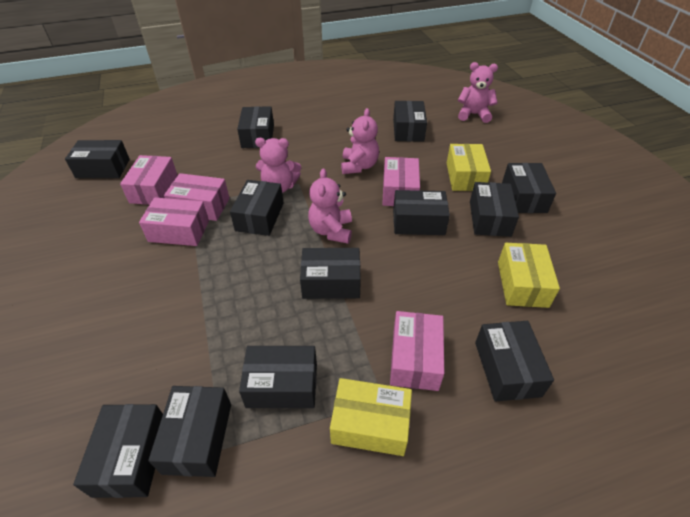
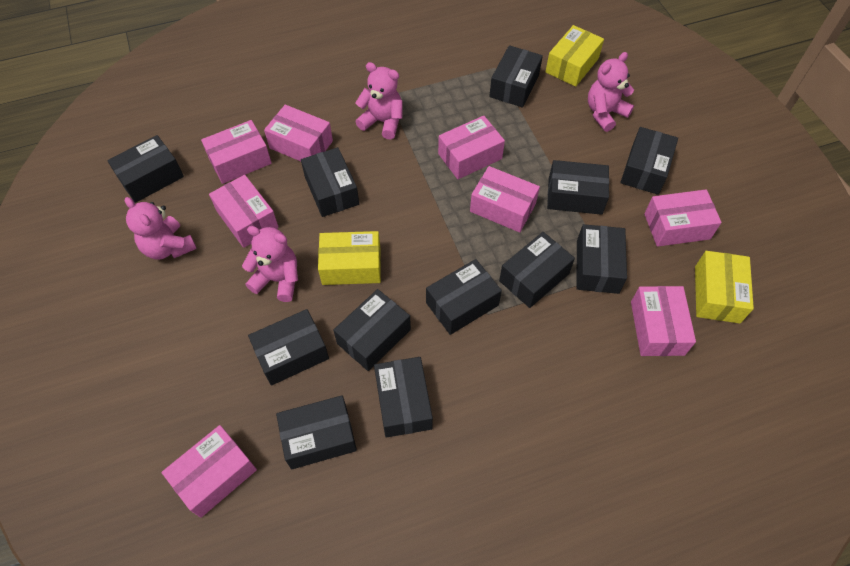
pink box: [120,155,178,205] [139,198,209,246] [164,173,230,221] [382,157,420,206] [390,311,444,391] = 5 -> [161,425,257,518] [201,120,272,184] [209,175,279,248] [264,105,333,161] [438,116,505,179] [470,166,540,232] [631,286,696,356] [644,189,722,247] = 8

